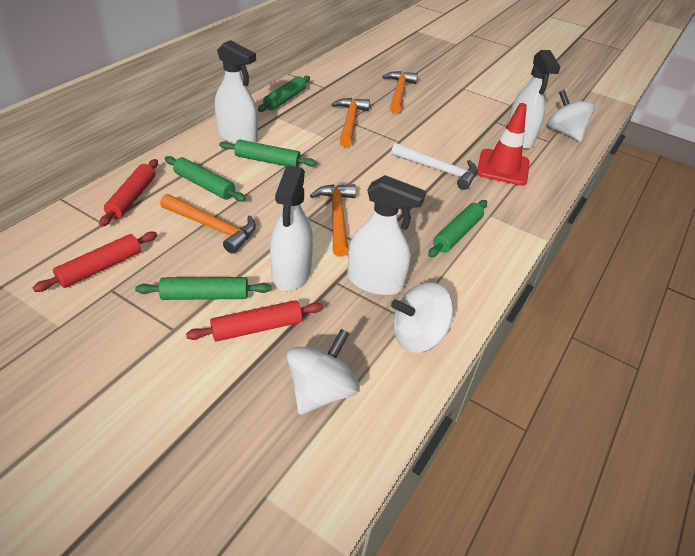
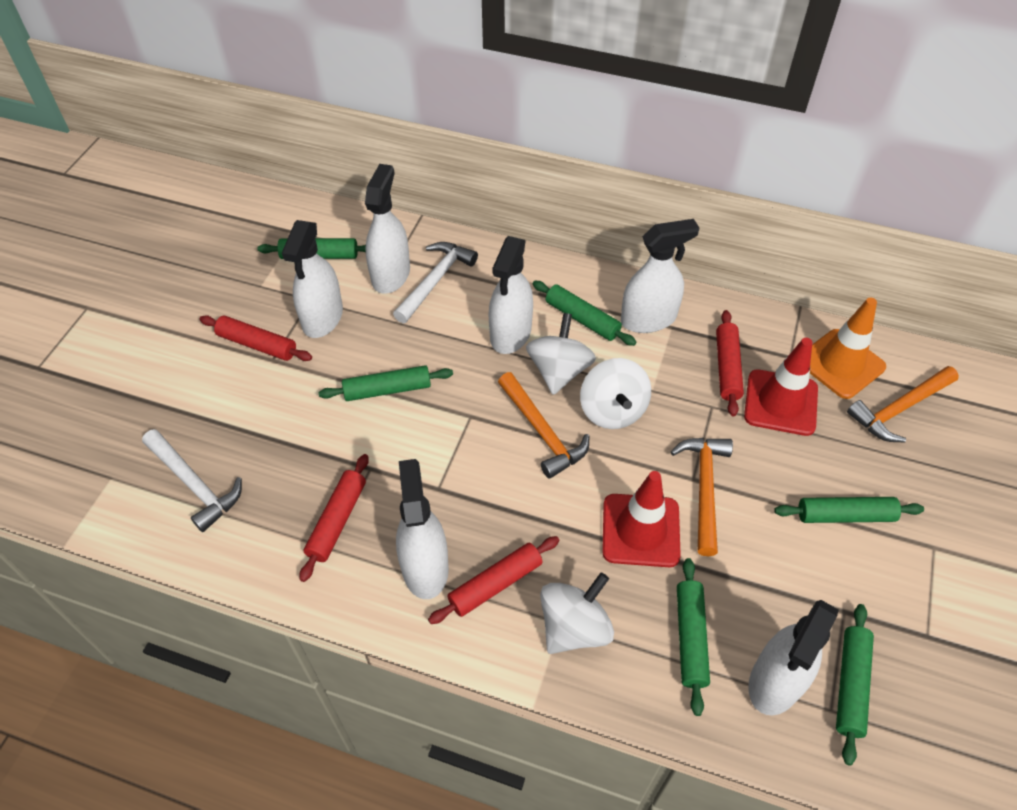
green rolling pin: [135,277,271,300] [165,156,246,202] [219,139,317,167] [258,76,310,112] [428,200,487,257] = 5 -> [257,238,366,259] [319,365,453,401] [533,281,636,346] [677,558,710,716] [774,497,924,523] [836,604,874,766] = 6
orange hammer: [160,194,256,254] [310,184,356,257] [331,98,370,147] [382,71,418,114] = 4 -> [498,372,589,479] [671,438,733,556] [847,366,959,442] = 3
orange traffic cone: none = 0 -> [810,298,886,399] = 1
red rolling pin: [33,232,157,292] [99,159,158,227] [186,300,323,342] = 3 -> [199,315,312,361] [299,454,369,582] [428,536,559,624] [716,310,744,416] = 4
red traffic cone: [477,103,530,186] = 1 -> [602,471,681,567] [744,338,818,436] = 2
white hammer: [391,143,477,190] = 1 -> [142,429,242,532] [393,242,478,323] = 2
white spray bottle: [215,40,258,144] [270,165,313,291] [347,175,426,296] [506,50,560,149] = 4 -> [282,220,343,338] [365,164,410,294] [396,459,449,599] [489,236,533,354] [621,219,699,333] [748,600,839,715] = 6

